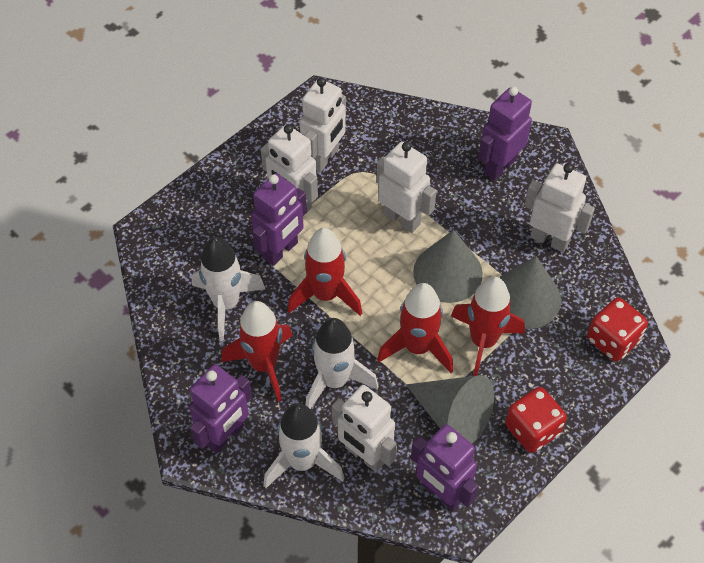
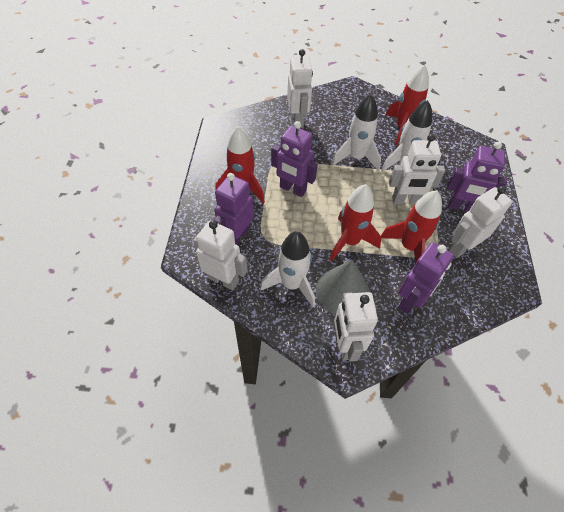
grey cone: [406,375,494,444] [413,230,483,303] [499,256,561,329] = 3 -> [316,260,370,315] = 1
red dice: [505,387,567,453] [587,298,648,361] = 2 -> none = 0

